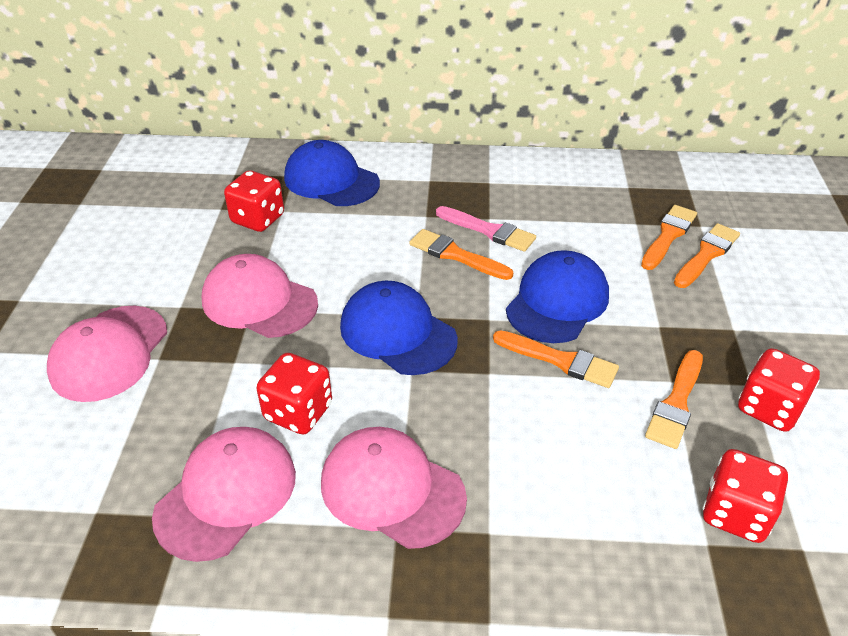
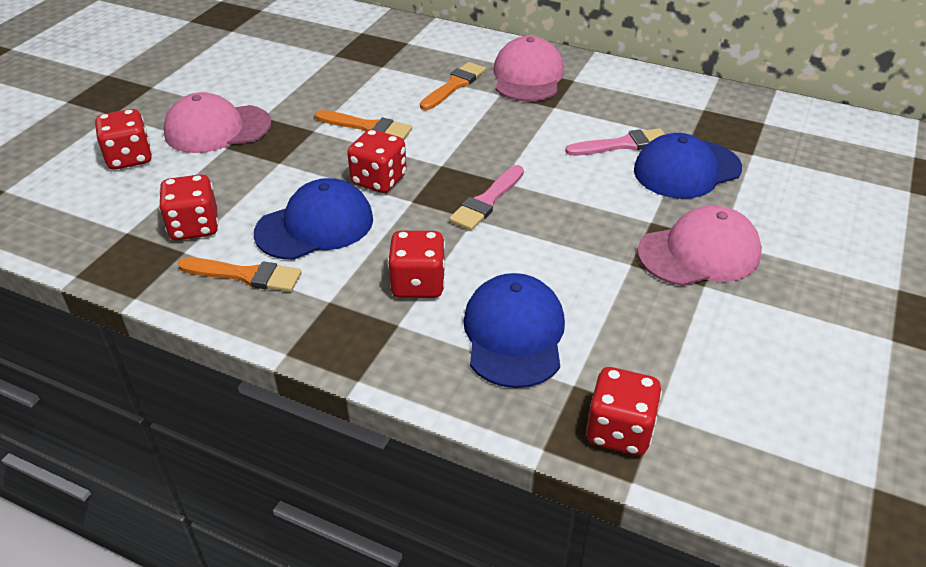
orange brush: [409,229,513,280] [493,330,619,388] [641,205,697,270] [645,350,703,449] [674,223,740,288] = 5 -> [178,257,301,292] [315,110,412,140] [420,62,486,110] = 3
pink brush: [436,206,536,252] = 1 -> [449,165,524,230] [565,128,665,156] = 2
pink cap: [47,306,167,402] [152,427,296,562] [202,254,318,338] [321,427,467,549] = 4 -> [163,92,271,153] [493,36,564,101] [637,205,762,286] = 3
red dice: [224,170,284,232] [256,353,332,435] [702,449,789,543] [738,348,820,432] = 4 -> [95,109,152,170] [159,174,219,240] [347,129,407,193] [388,231,446,298] [586,367,662,455] = 5

